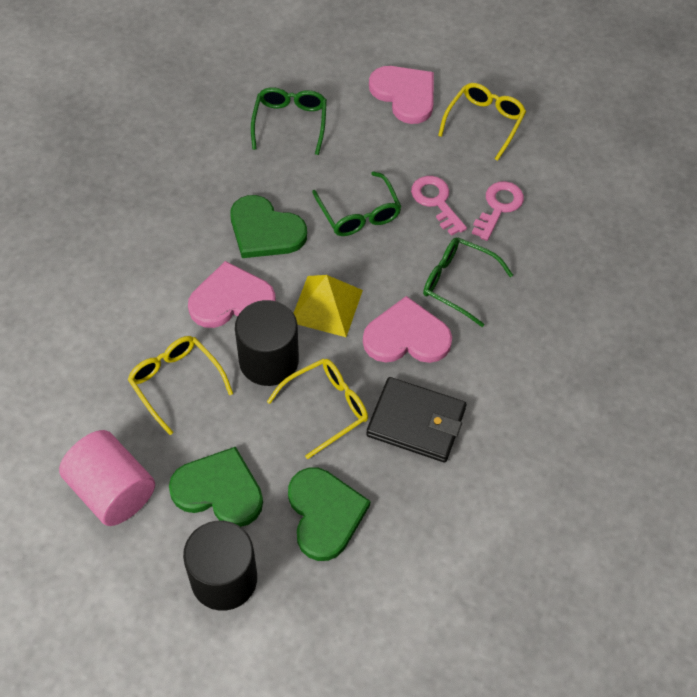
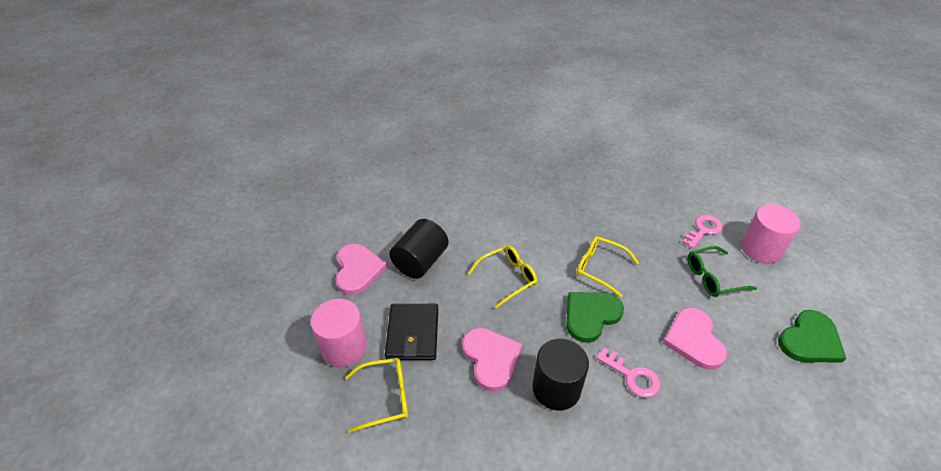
green glasses: [251,87,327,155] [312,171,401,236] [423,238,513,327] = 3 -> [688,246,757,297] = 1
green heart: [169,447,263,527] [230,195,307,258] [288,468,370,561] = 3 -> [566,292,624,342] [778,310,846,363] = 2
pink cylinder: [59,430,155,526] = 1 -> [310,299,367,367] [741,204,801,264] = 2
yellow pyramid: [294,275,363,337] = 1 -> none = 0

